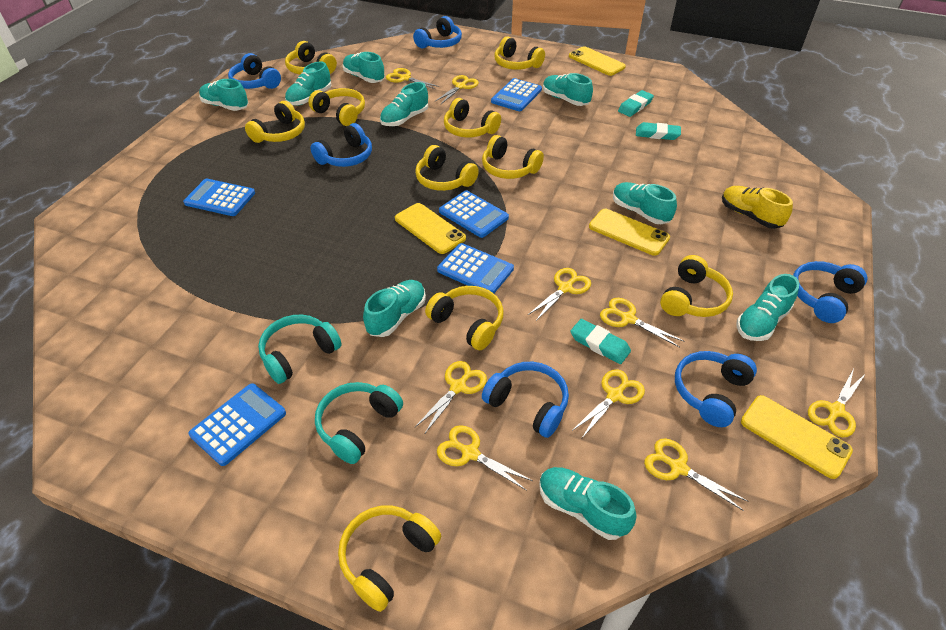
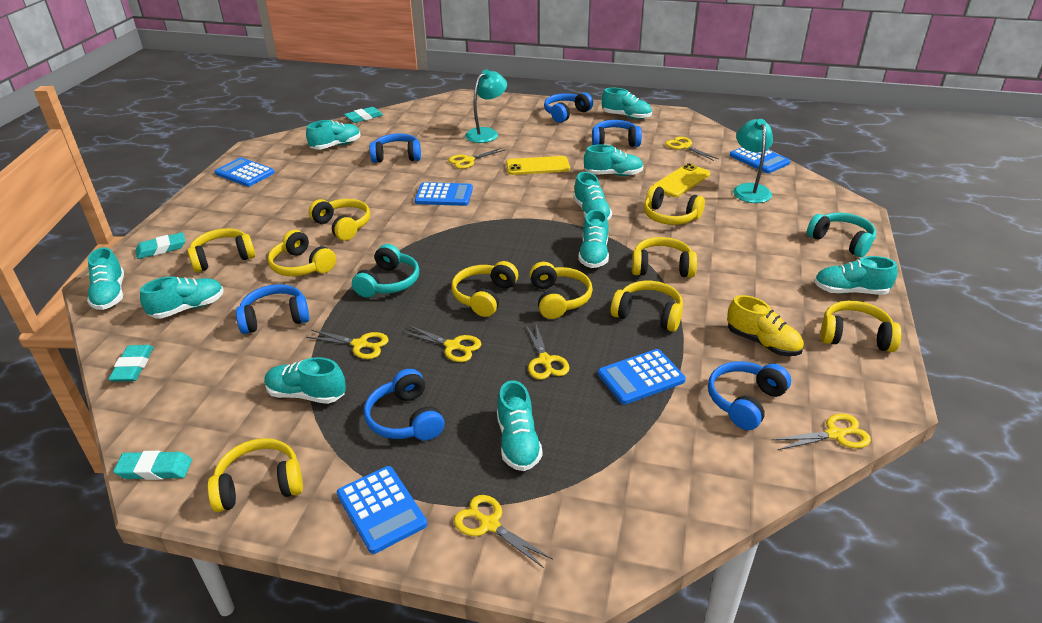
turquoise eraser: [571,319,631,364] [618,90,654,117] [636,122,681,140] = 3 -> [108,345,154,382] [113,451,192,480] [135,232,186,259] [344,107,383,123] = 4
turquoise lamp: none = 0 -> [465,69,507,143] [733,119,773,203] = 2
turquoise shoe: [199,79,248,111] [285,61,331,106] [343,52,385,83] [363,280,426,337] [380,82,428,126] [539,467,637,540] [543,73,593,106] [613,182,677,224] [737,274,799,341] = 9 -> [87,247,124,310] [140,276,224,319] [264,357,346,404] [306,120,361,149] [497,380,543,471] [573,172,612,220] [578,209,609,268] [584,144,643,176] [602,88,652,119] [814,256,898,295] = 10
yellow phone: [395,203,466,254] [569,46,626,76] [589,209,670,256] [741,395,853,479] = 4 -> [506,156,570,175] [653,163,710,197] = 2
yellow scissors: [386,68,440,89] [415,361,487,433] [434,75,479,104] [437,425,533,491] [528,268,591,321] [572,369,645,438] [600,298,684,348] [644,438,749,511] [808,368,866,437] = 9 -> [306,330,389,359] [402,325,481,362] [448,148,505,169] [454,495,552,568] [526,324,570,380] [665,136,718,161] [772,414,871,450] = 7

